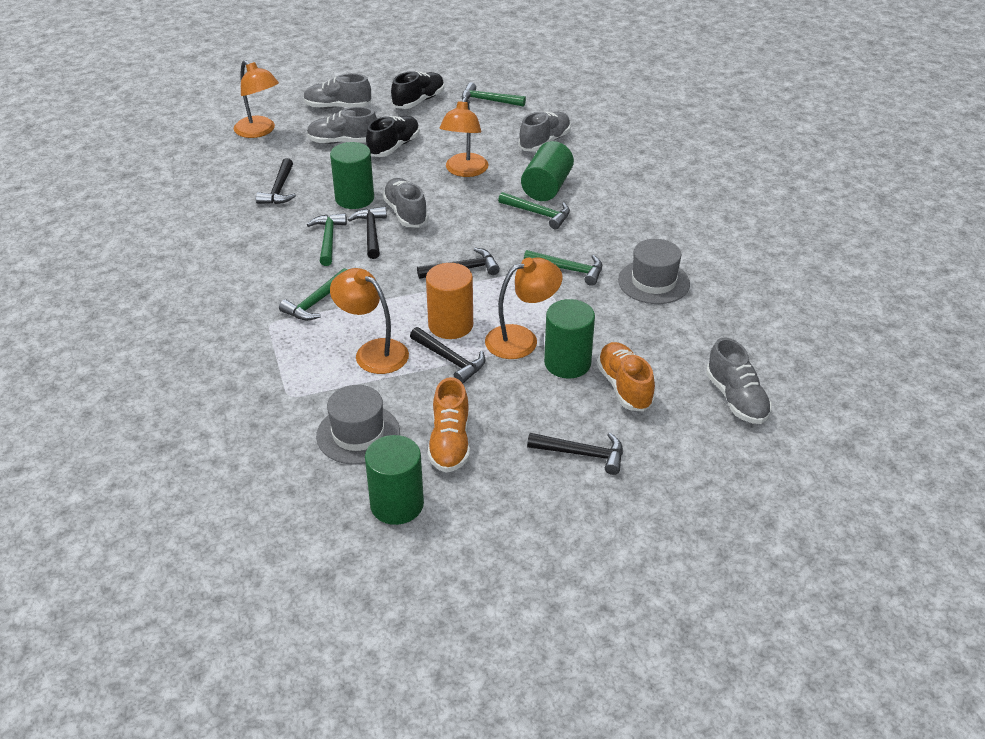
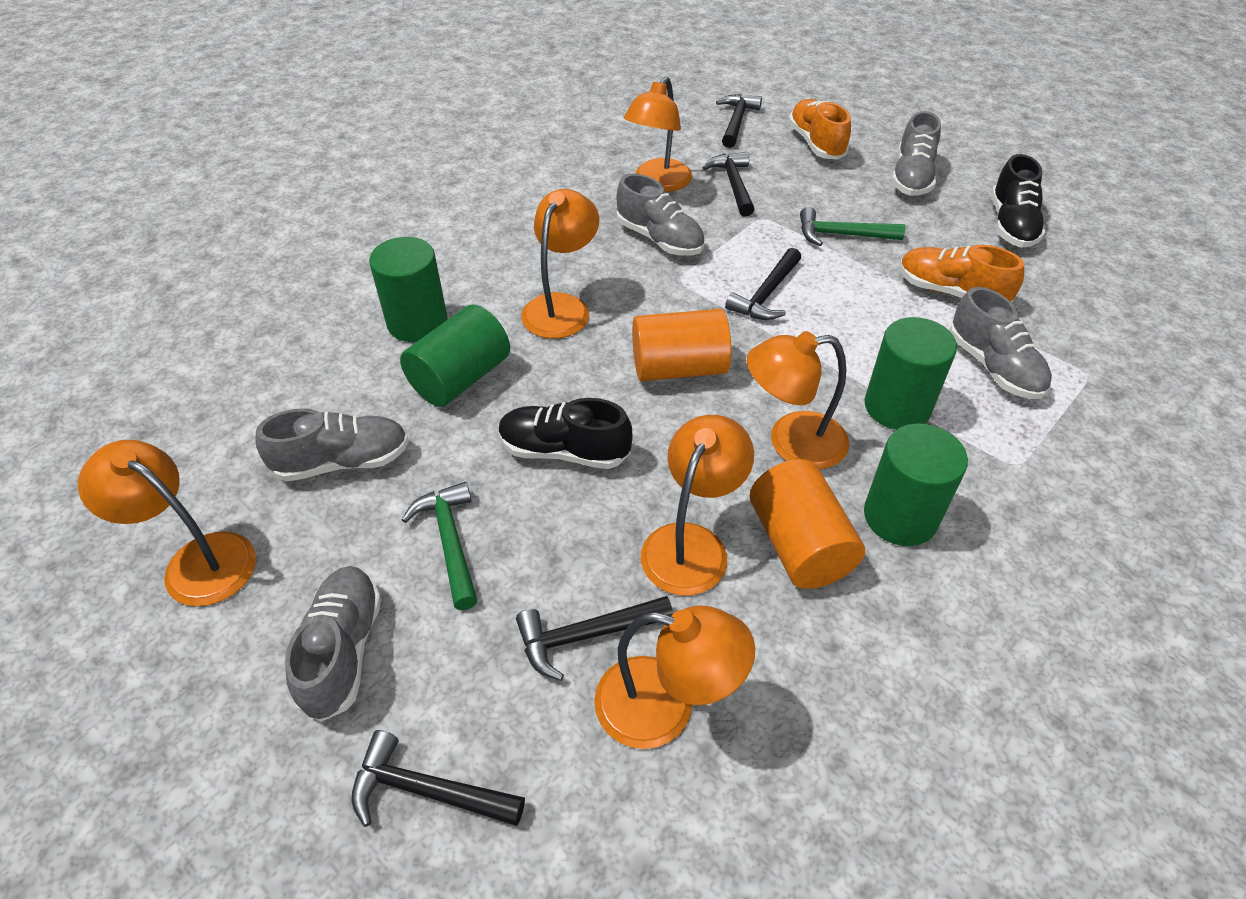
green hammer: [279,268,348,320] [307,213,347,266] [462,82,526,107] [498,192,570,229] [524,250,602,286] = 5 -> [402,482,477,610] [800,207,906,246] = 2
grey hat: [316,385,400,465] [618,239,690,304] = 2 -> none = 0
orange cylinder: [426,263,473,339] = 1 -> [632,309,731,381] [750,459,865,589] = 2
orange lamp: [234,60,279,138] [330,268,409,374] [440,97,489,177] [485,258,563,359] = 4 -> [78,440,256,606] [521,189,599,339] [594,605,755,749] [624,77,692,192] [641,415,754,596] [747,331,849,470] = 6

